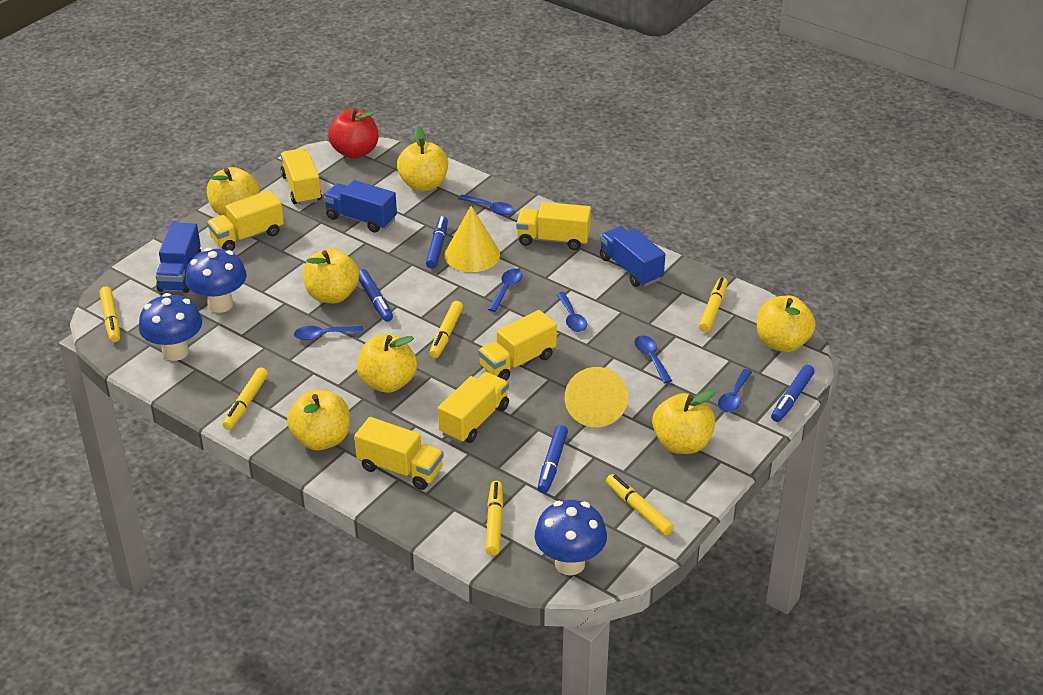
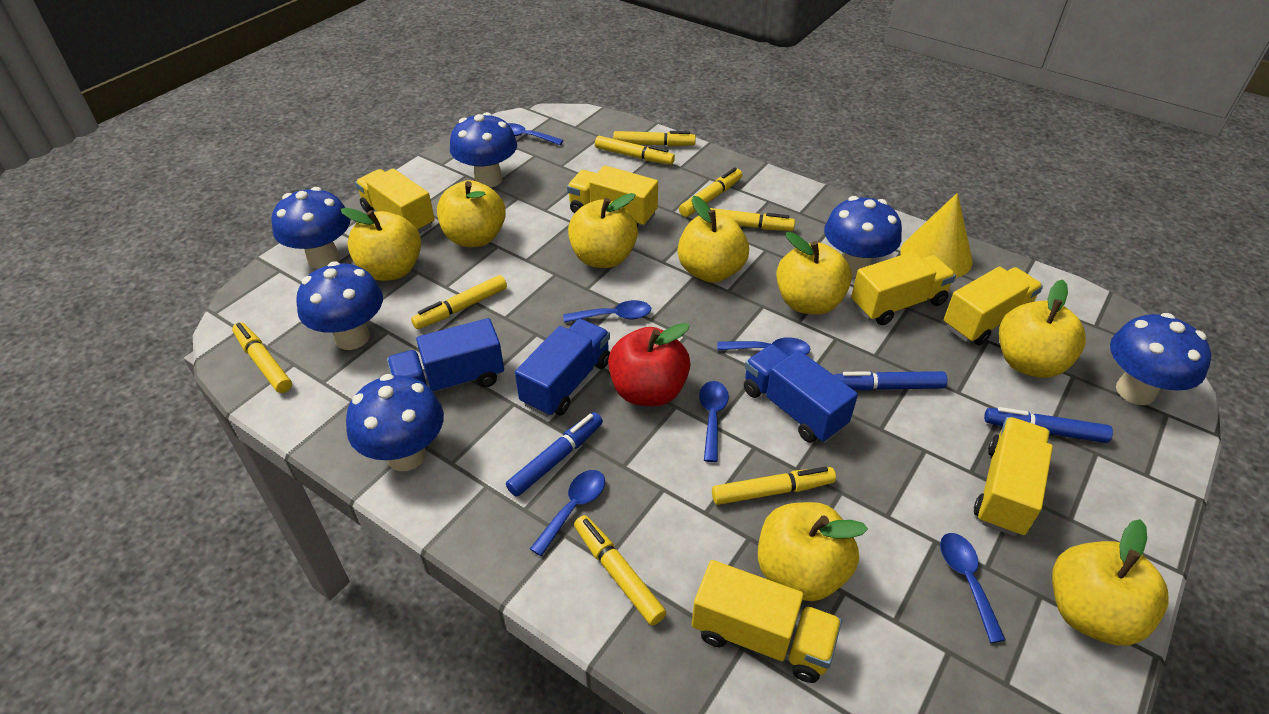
blue marker: [359,269,393,322] [426,216,448,269] [538,425,568,493] [771,365,815,422] = 4 -> [506,412,603,497] [834,371,947,391] [984,407,1113,443] = 3
blue mushroom: [139,293,202,361] [186,248,247,313] [535,500,607,575] = 3 -> [271,187,350,269] [296,261,383,350] [346,374,444,471] [450,112,517,188] [824,196,902,278] [1110,313,1212,405] = 6
yellow apple: [207,167,260,217] [287,390,350,450] [303,249,359,303] [357,334,417,393] [397,126,448,191] [652,389,715,454] [757,296,815,352] = 7 -> [341,208,421,281] [437,180,506,247] [568,193,638,268] [678,196,749,283] [758,502,868,601] [776,232,852,315] [999,280,1086,378] [1052,519,1169,646] = 8
yellow cone: [444,206,500,272] [565,367,628,427] = 2 -> [900,193,973,278] = 1
yellow marker: [99,286,120,342] [223,367,268,430] [429,301,463,358] [486,481,503,555] [606,474,674,535] [699,278,728,332] = 6 -> [232,322,292,393] [411,275,507,329] [574,515,666,626] [595,136,675,165] [613,131,696,146] [679,167,742,217] [710,208,795,231] [712,467,836,505] = 8

